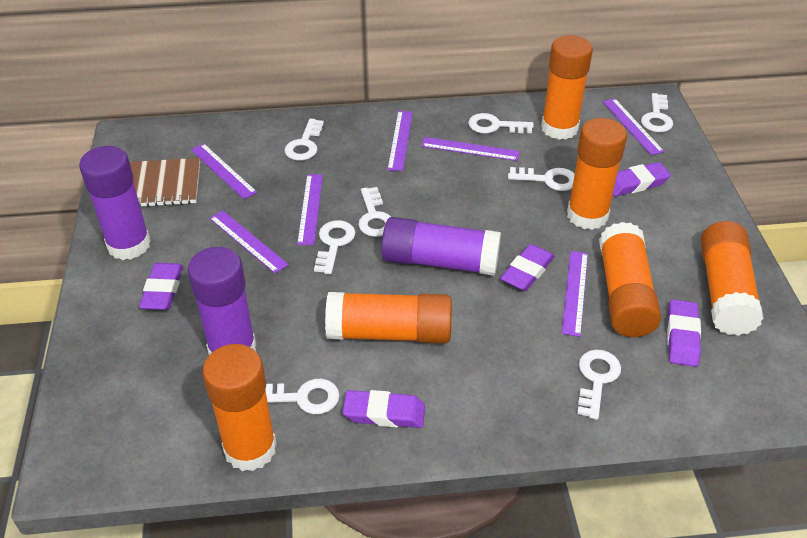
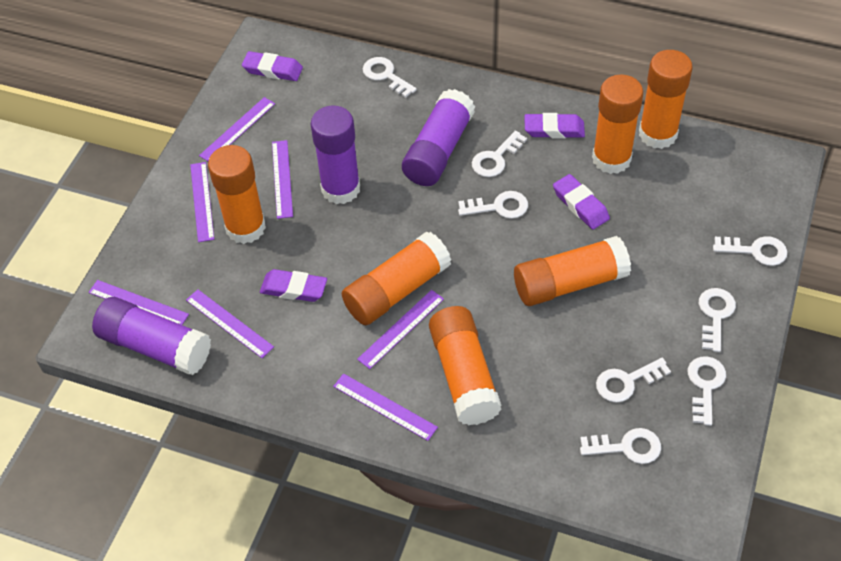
brown notebook: [130,158,200,207] = 1 -> none = 0
purple eraser: [139,263,183,310] [343,390,425,428] [500,244,555,291] [613,162,671,197] [667,300,701,367] = 5 -> [242,51,303,81] [260,269,327,302] [524,113,585,138] [553,174,610,229] = 4

